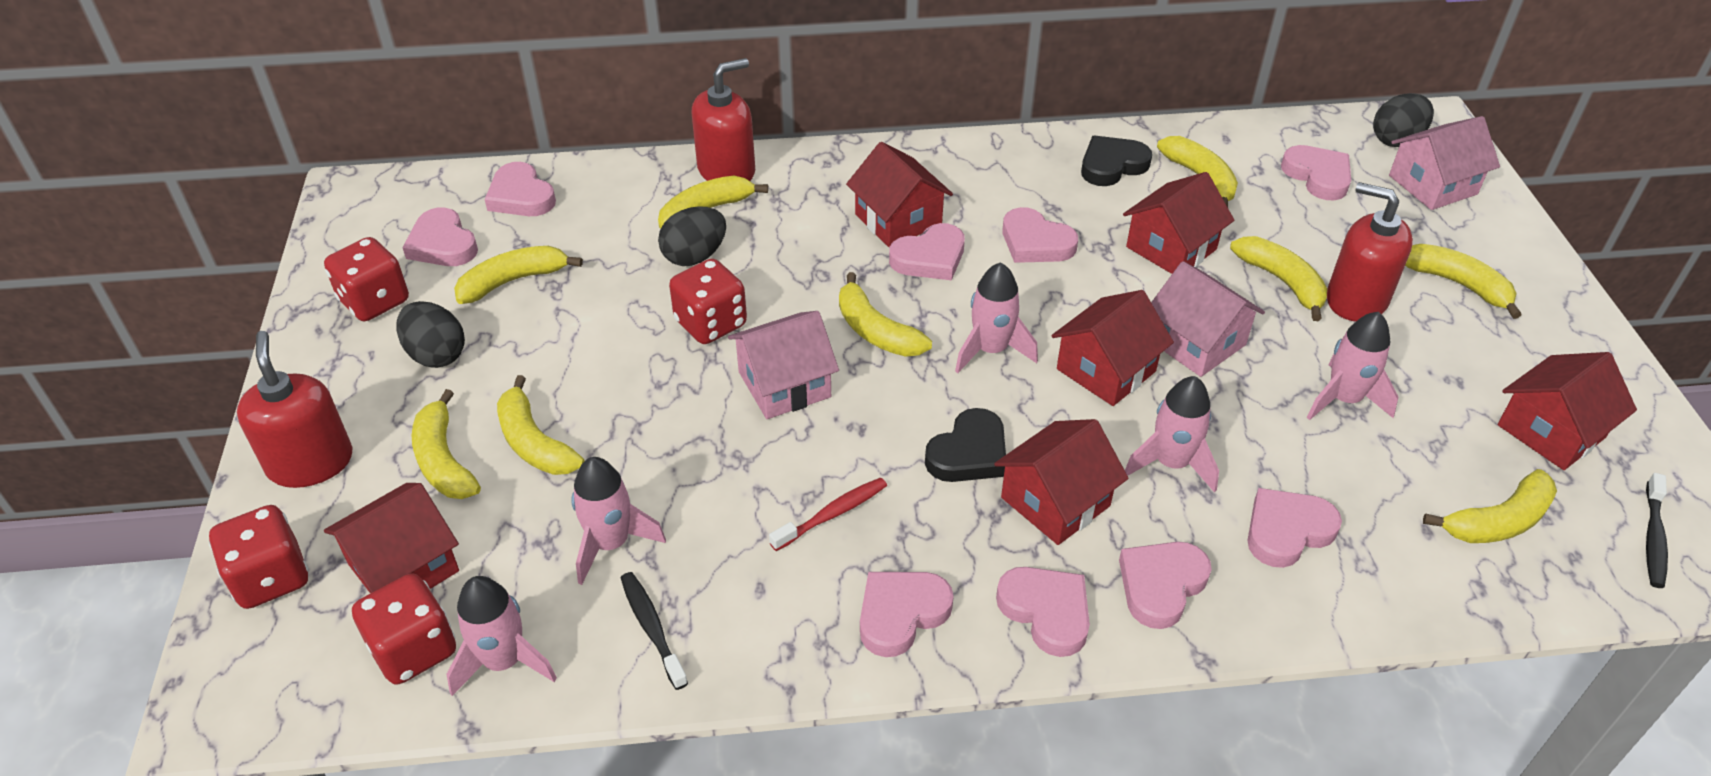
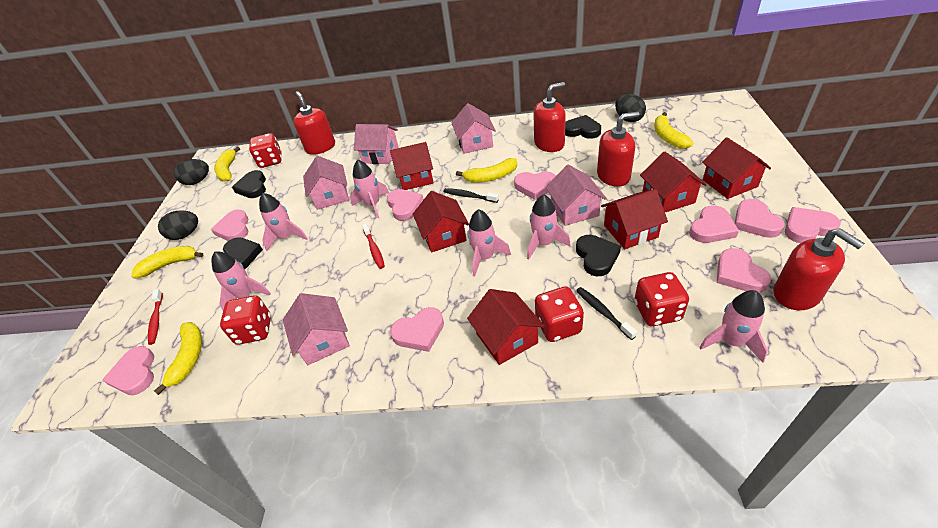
black heart: [925,408,1006,482] [1081,135,1152,186] = 2 -> [223,237,263,270] [232,170,266,198] [565,115,601,139] [576,235,621,276] = 4
pink house: [728,311,839,419] [1151,261,1265,377] [1389,116,1500,210] = 3 -> [283,293,350,365] [303,156,349,210] [354,124,399,164] [451,103,496,154] [546,165,607,226] = 5
pink rocket: [447,576,557,696] [571,457,666,585] [955,262,1038,373] [1125,376,1219,493] [1307,312,1398,420] = 5 -> [211,251,271,310] [259,193,308,251] [350,159,389,218] [467,209,511,277] [527,194,571,259] [699,290,768,363] = 6
red soap dispenser: [237,331,352,488] [691,58,755,181] [1327,182,1413,321] = 3 -> [293,91,335,155] [533,82,566,152] [597,111,639,187] [774,228,865,310] = 4
red toothbrush: [769,477,887,551] = 1 -> [148,289,163,345] [362,223,385,269] = 2
yellow banana: [412,389,481,499] [454,246,583,304] [497,375,584,475] [658,176,768,229] [839,272,932,357] [1157,136,1238,207] [1230,236,1327,321] [1405,244,1522,319] [1423,469,1557,543] = 9 -> [131,246,204,279] [154,322,202,395] [214,147,240,181] [456,158,517,183] [654,112,694,149] = 5

